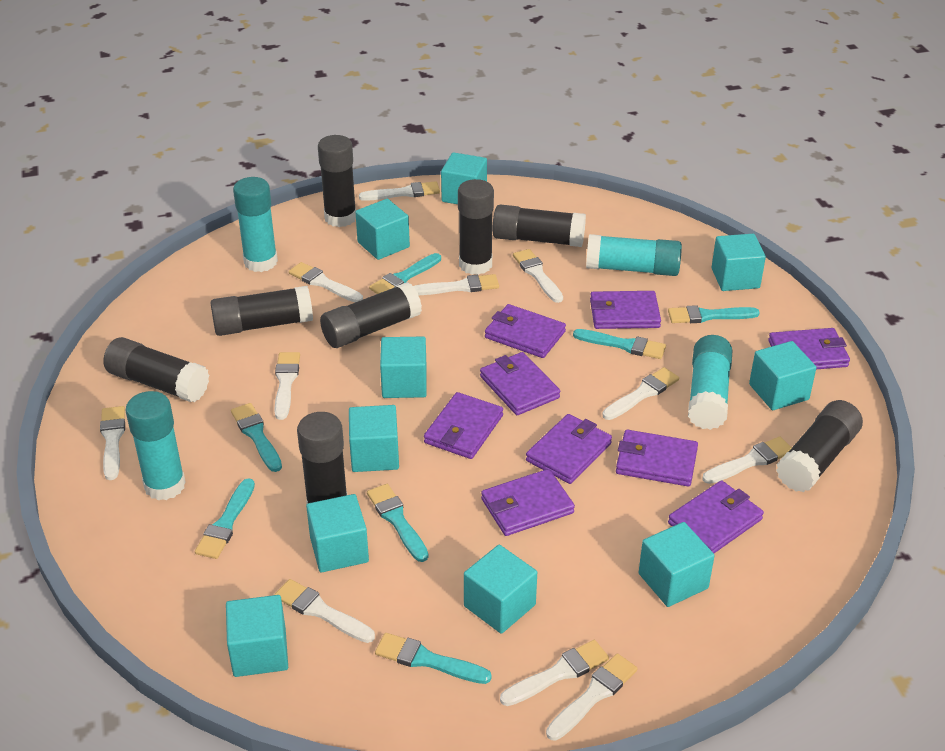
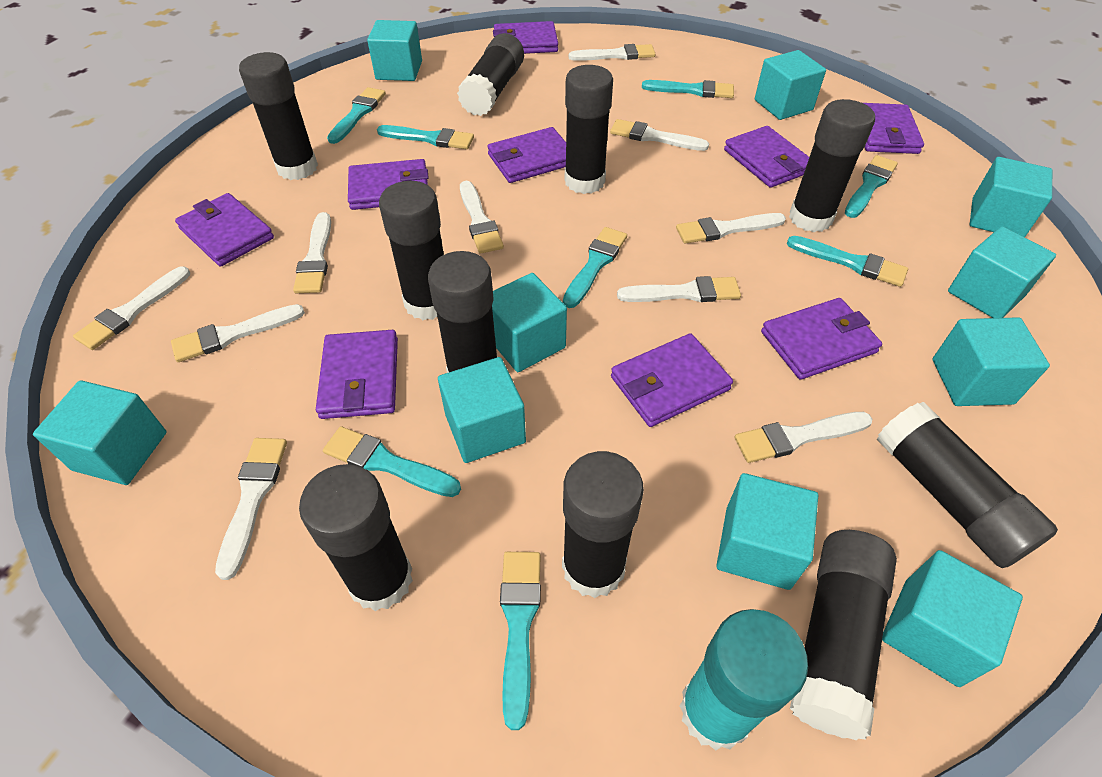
black glue stick: [103,337,209,402] [210,286,313,336] [297,412,347,504] [318,135,356,227] [320,282,422,348] [458,179,494,275] [492,204,586,247] [776,400,863,492] = 8 -> [239,52,318,180] [299,464,413,611] [379,181,444,320] [428,251,497,373] [457,33,524,116] [562,451,644,598] [565,65,613,194] [789,99,875,232] [790,530,897,740] [877,402,1058,568] = 10
turquoise brush: [195,478,255,559] [231,403,282,472] [367,484,429,562] [369,253,441,294] [375,633,492,684] [573,329,666,359] [668,305,760,323] = 7 -> [323,426,461,497] [327,87,386,144] [377,125,474,149] [500,552,541,730] [563,227,627,308] [642,80,734,98] [787,236,908,287] [845,155,898,218] = 8
turquoise glue stick: [125,391,186,500] [233,177,278,272] [586,234,682,276] [688,335,732,430] = 4 -> [680,609,808,751] = 1
white brush: [100,406,125,480] [274,352,300,420] [274,579,375,643] [289,262,363,302] [359,181,440,201] [413,274,499,295] [500,640,609,706] [513,249,563,303] [546,653,638,741] [602,367,679,420] [702,437,792,484] = 11 -> [73,266,190,350] [171,304,305,362] [215,438,287,580] [293,212,331,293] [460,181,504,254] [569,44,655,61] [610,119,709,151] [617,276,741,302] [676,213,786,244] [735,412,872,463] = 10

